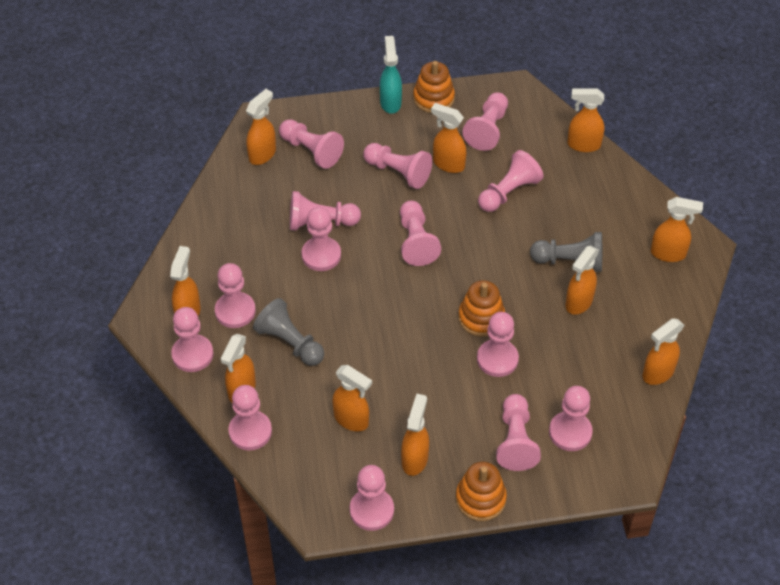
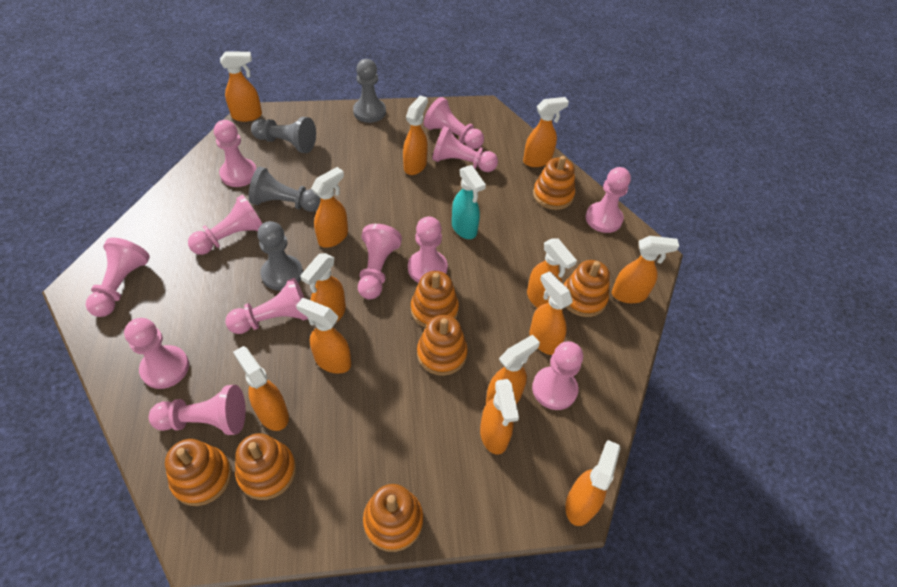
grey pawn: [253,298,324,366] [530,232,602,272] = 2 -> [249,167,320,212] [251,117,316,153] [257,221,303,291] [353,59,386,123] = 4
orange spray bottle: [170,246,201,316] [220,334,256,403] [246,89,276,165] [332,365,372,431] [401,394,429,476] [431,103,466,173] [566,246,599,315] [567,89,604,152] [643,318,684,385] [651,197,703,262] = 10 -> [220,51,262,122] [233,346,289,431] [296,298,351,374] [300,253,346,323] [311,167,348,248] [403,95,428,175] [480,379,519,455] [486,335,540,404] [523,97,569,167] [527,238,577,308] [529,271,573,355] [565,440,620,526] [612,236,679,303] = 13
orange stacking toy: [413,61,455,113] [456,462,507,521] [458,280,505,337] = 3 -> [165,439,232,506] [235,433,296,500] [363,484,423,552] [411,271,459,328] [417,315,468,376] [533,156,575,210] [563,260,610,317] = 7
pink pawn: [171,307,213,372] [215,263,256,328] [228,385,272,451] [279,119,344,169] [290,191,361,230] [302,207,341,271] [350,465,394,531] [363,143,432,189] [400,200,441,266] [462,92,508,151] [477,312,519,377] [478,150,543,212] [496,394,541,471] [549,386,593,451] = 14 -> [86,238,150,317] [124,318,189,389] [149,385,246,435] [188,195,262,255] [214,120,257,187] [225,278,308,334] [358,224,402,299] [408,216,448,283] [424,97,484,149] [432,126,498,172] [532,341,583,410] [586,167,631,233] = 12

